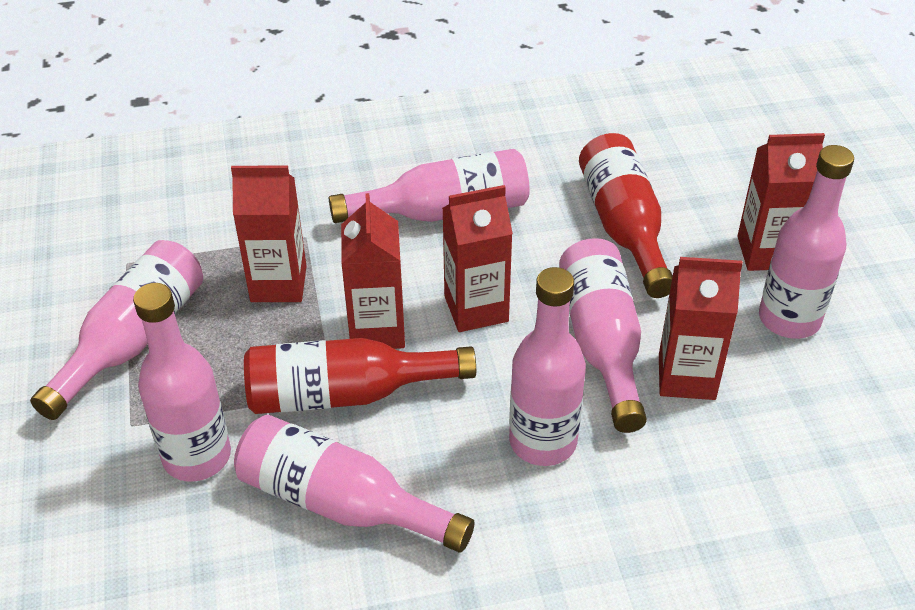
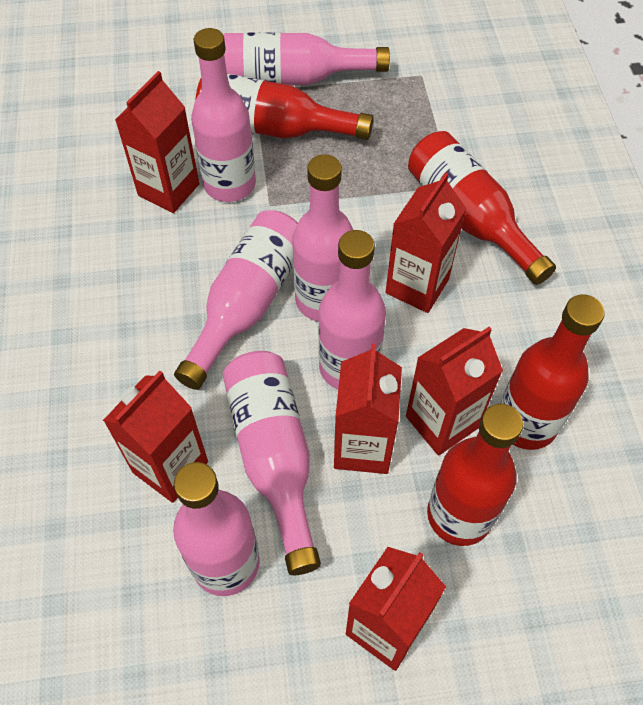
red bottle: [244,338,476,414] [579,133,673,298] = 2 -> [195,74,373,140] [408,131,556,285] [427,404,523,546] [500,294,605,450] = 4
red carton: [231,166,306,302] [341,193,405,349] [442,185,513,332] [659,257,743,400] [737,133,825,271] = 5 -> [103,371,208,503] [115,71,199,213] [334,344,402,474] [346,547,446,671] [386,172,466,313] [406,327,503,456] = 6

